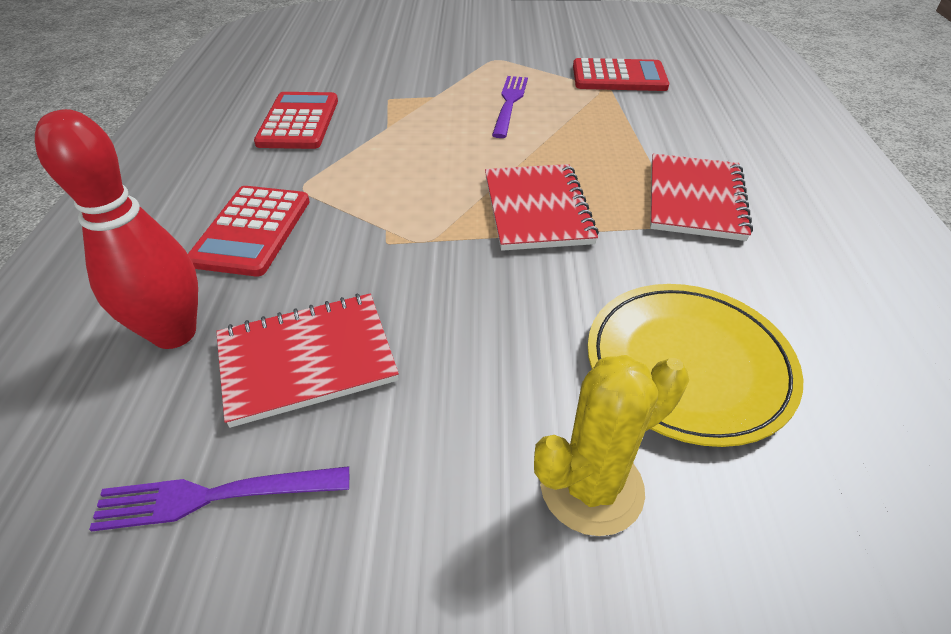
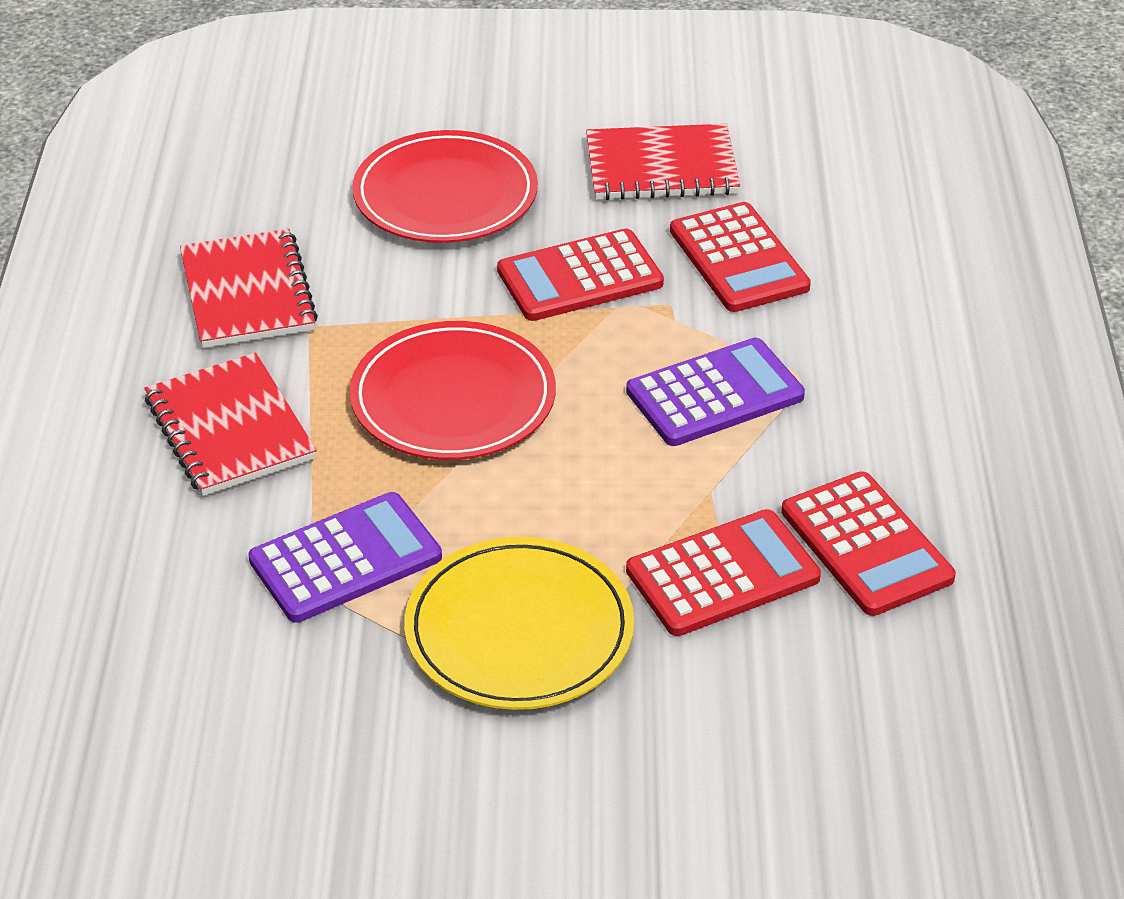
purple calculator: none = 0 -> [248,492,442,623] [626,338,805,446] = 2
purple fork: [89,466,349,532] [492,76,528,138] = 2 -> none = 0
red bowling pin: [35,109,198,349] = 1 -> none = 0
red calculator: [188,186,310,276] [254,92,338,149] [573,58,669,91] = 3 -> [497,228,664,321] [626,509,821,636] [670,202,811,312] [781,471,956,616] = 4
red plate: none = 0 -> [350,321,556,460] [352,130,538,243] = 2
yellow cactus: [534,355,689,536] = 1 -> none = 0

